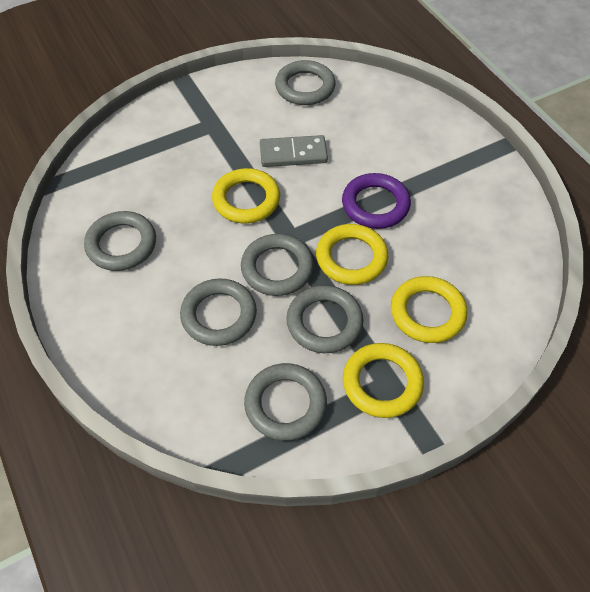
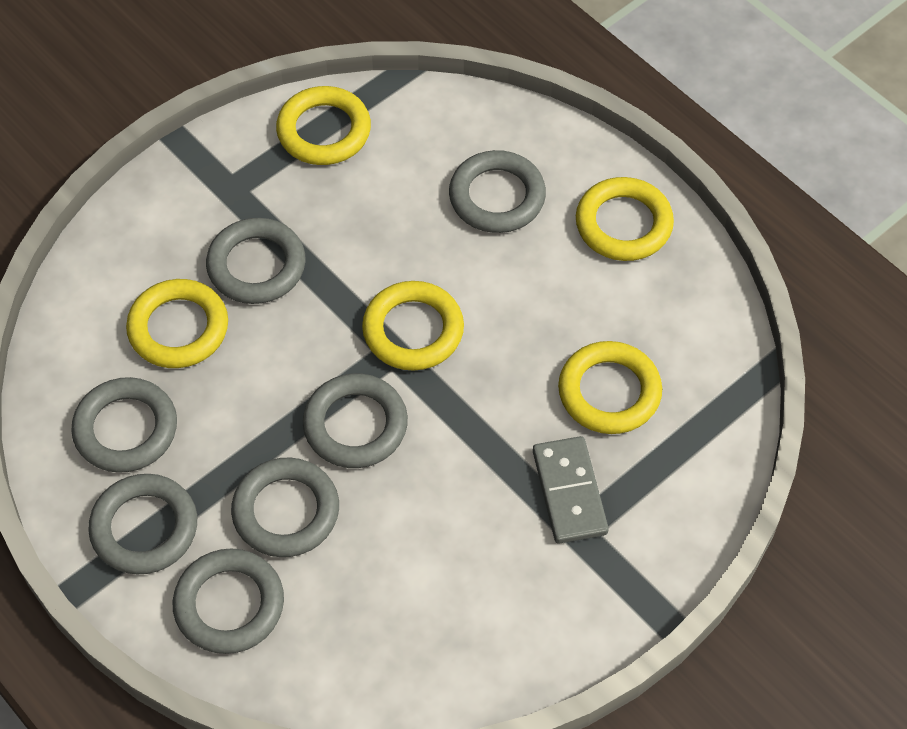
grey ring: [84,211,156,271] [180,279,257,346] [241,234,314,296] [244,363,327,441] [275,60,336,105] [286,285,363,353] = 6 -> [71,377,177,473] [88,474,197,575] [173,548,284,654] [206,218,306,304] [231,457,339,557] [303,373,408,468] [449,150,546,233] = 7
purple ring: [342,173,411,229] = 1 -> none = 0
yellow ring: [212,168,280,223] [316,224,388,285] [343,343,424,418] [391,276,467,343] = 4 -> [126,279,228,368] [276,86,371,165] [362,281,464,371] [558,341,662,434] [576,177,674,261] = 5

